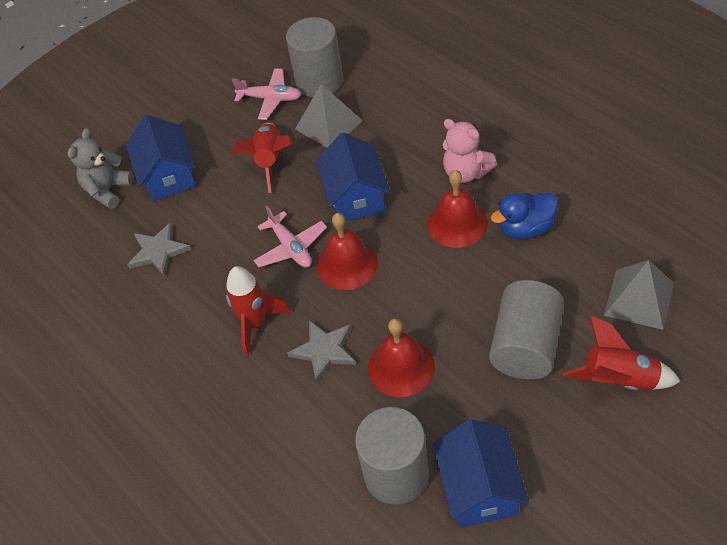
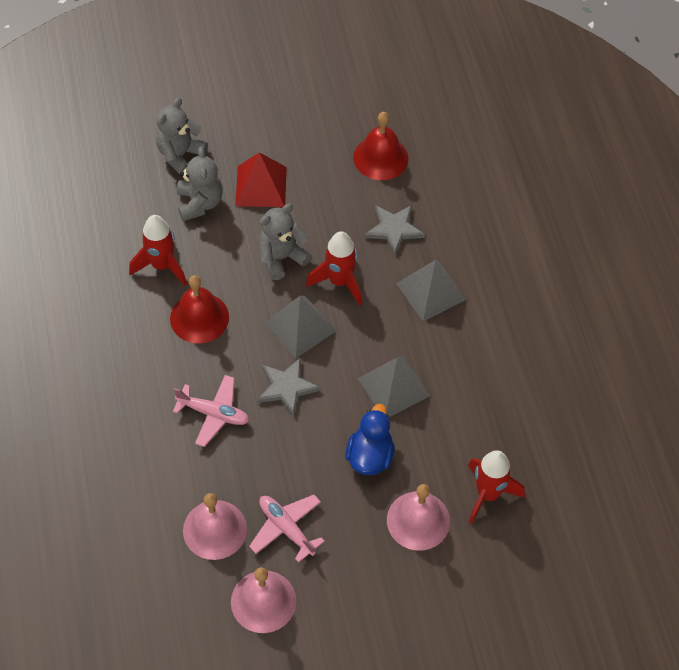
blue house: [126,115,196,201] [316,133,390,221] [433,419,529,528] = 3 -> none = 0
grey cylinder: [286,17,343,97] [355,407,429,505] [489,280,564,380] = 3 -> none = 0
grey pyramid: [295,84,363,148] [604,260,674,330] = 2 -> [264,296,337,359] [358,355,431,418] [396,260,467,321] = 3
grey teddy bear: [68,128,134,209] = 1 -> [156,98,208,174] [177,147,223,221] [259,204,312,280] = 3
pink bell: none = 0 -> [183,493,247,560] [231,567,296,633] [387,484,450,551] = 3
pink teddy bear: [443,119,497,183] = 1 -> none = 0
red bell: [317,213,378,290] [368,318,435,397] [427,170,488,248] = 3 -> [170,275,229,344] [353,112,408,180] = 2
red pyramid: none = 0 -> [235,152,287,207] = 1

